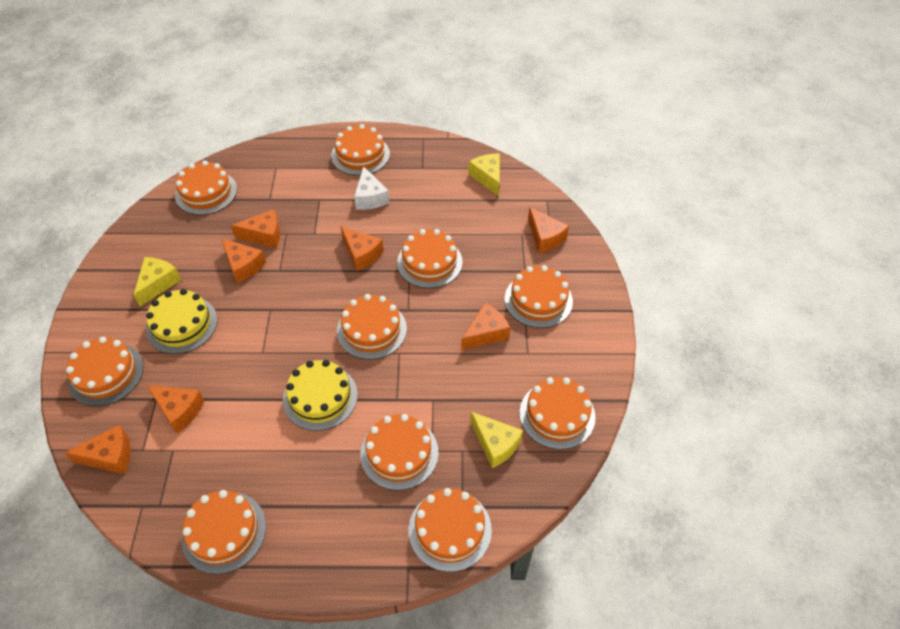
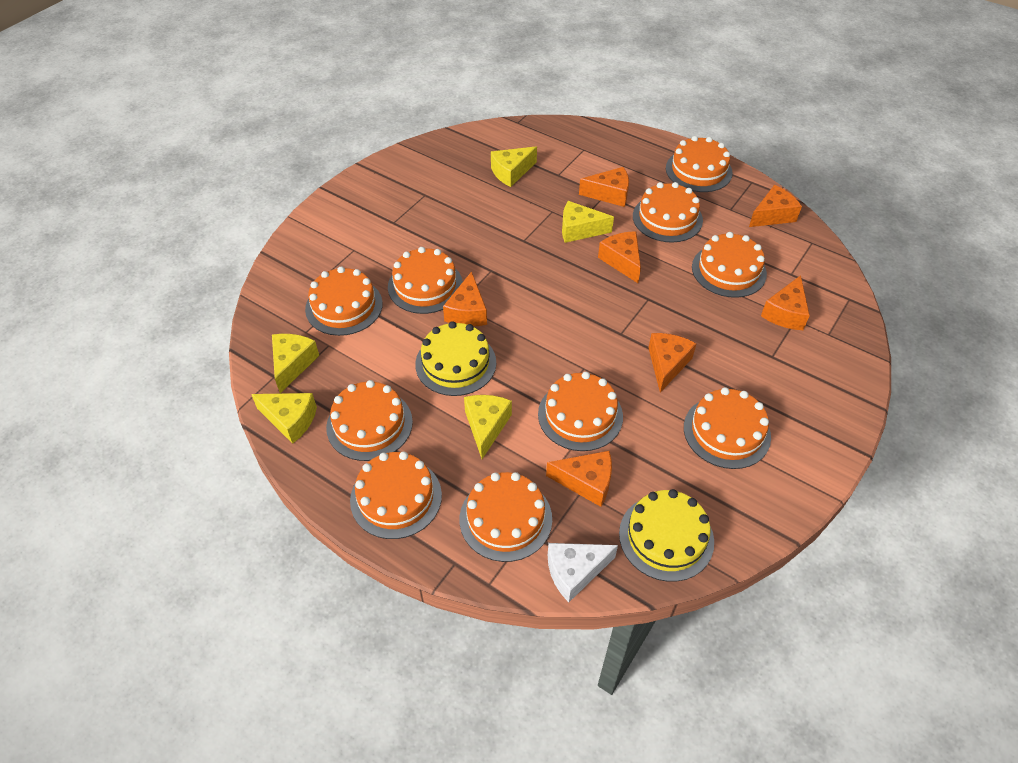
yellow cheese: [133,257,181,307] [468,154,500,196] [470,412,523,468] = 3 -> [251,393,317,444] [272,334,319,393] [464,395,512,459] [491,146,537,187] [562,201,614,243] = 5

